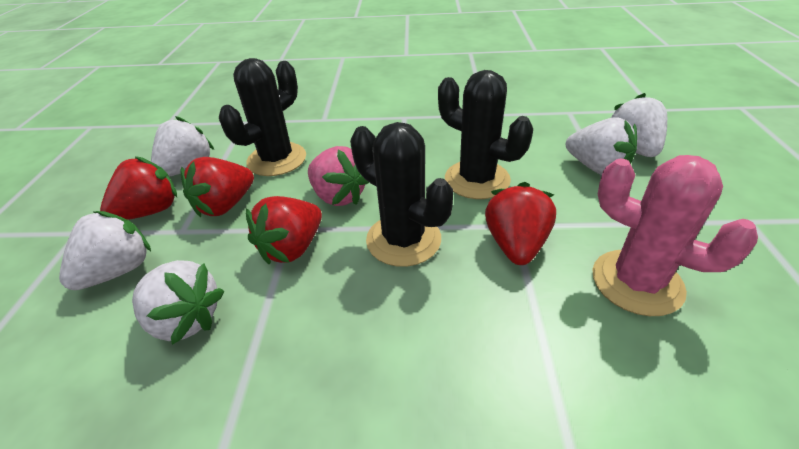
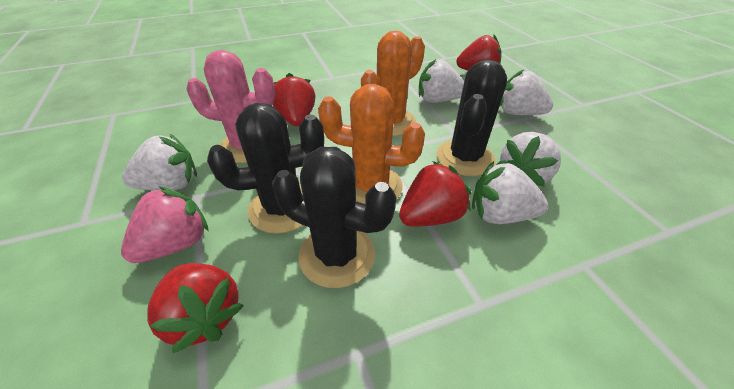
orange cactus: none = 0 -> [318,84,425,204] [361,31,425,136] = 2

